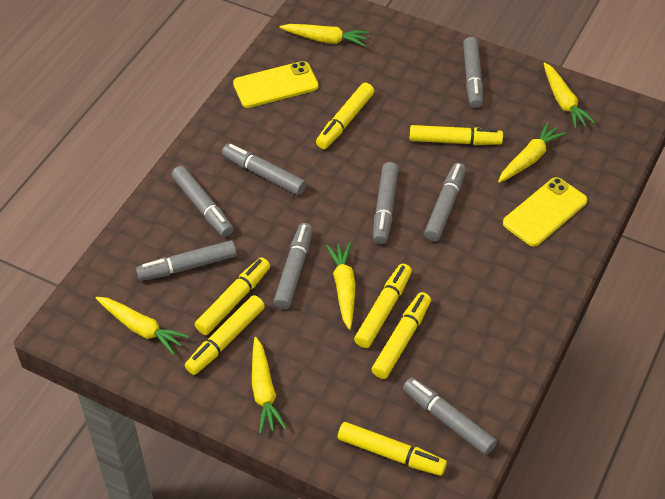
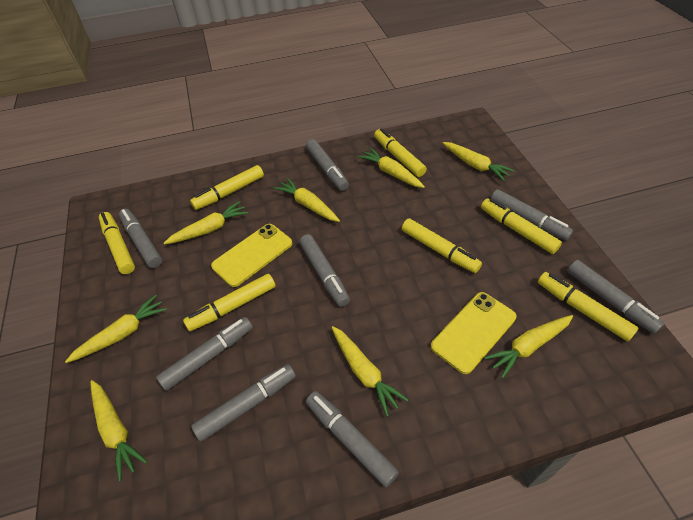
yellow carrot: [96,297,189,355] [252,337,287,434] [280,24,369,46] [326,243,356,330] [498,122,566,183] [543,62,596,129] = 6 -> [65,295,167,363] [90,380,148,482] [164,201,248,245] [274,178,340,222] [331,326,408,416] [358,148,425,188] [442,142,515,181] [484,315,573,379] = 8

